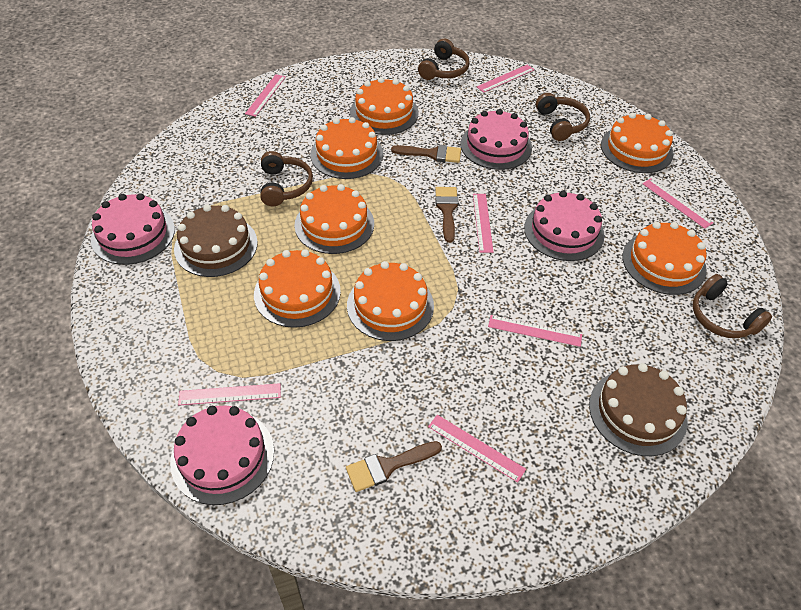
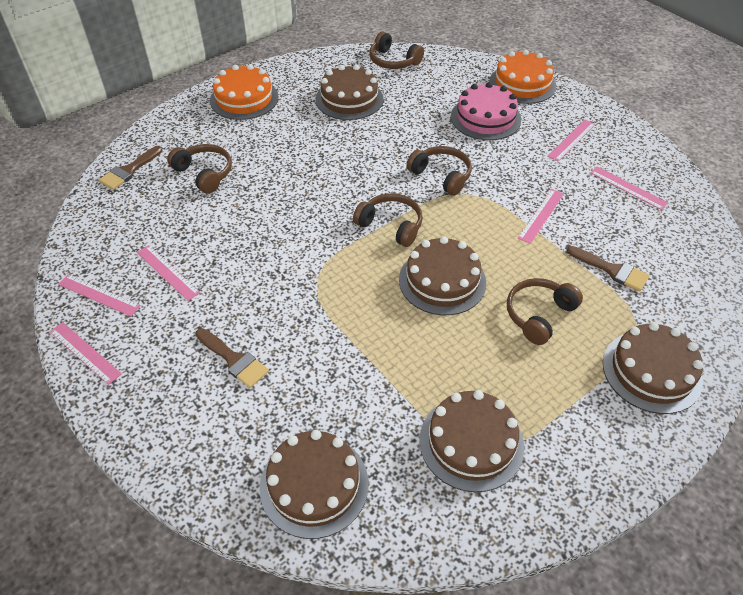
brown cake: [174,205,258,277] [589,363,688,456] = 2 -> [260,430,368,539] [316,65,384,120] [399,236,486,315] [419,390,524,492] [603,322,704,414] = 5
brown headphones: [260,151,313,206] [418,38,469,80] [536,93,590,141] [693,274,772,338] = 4 -> [167,144,232,194] [353,193,423,247] [369,32,424,69] [407,146,472,196] [507,278,583,345] = 5
orange cake: [254,249,341,328] [294,184,374,254] [310,117,383,179] [347,261,434,341] [350,77,418,135] [601,113,674,173] [622,222,707,295] = 7 -> [210,64,278,120] [489,50,556,104] = 2
pink cake: [91,193,175,265] [170,406,274,505] [460,109,532,170] [524,191,604,261] = 4 -> [451,82,521,140] = 1
pink ruler: [178,383,281,405] [245,74,286,117] [428,415,526,483] [473,194,493,253] [477,65,534,93] [488,315,582,347] [642,178,713,229] = 7 -> [50,322,122,385] [58,274,141,316] [137,245,200,301] [518,189,564,244] [548,120,596,161] [590,166,669,210] = 6

